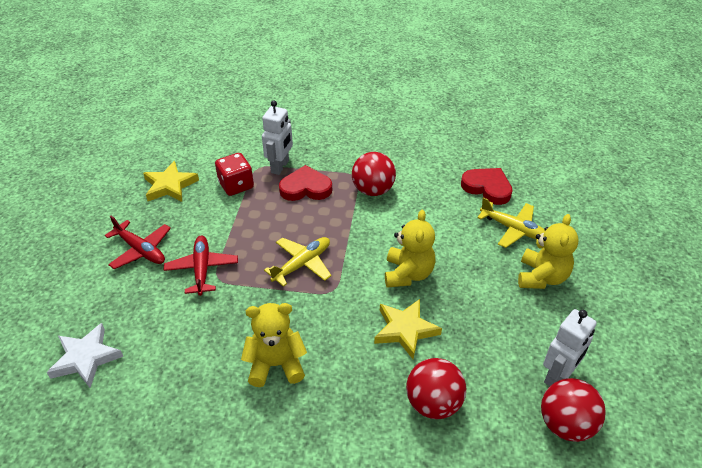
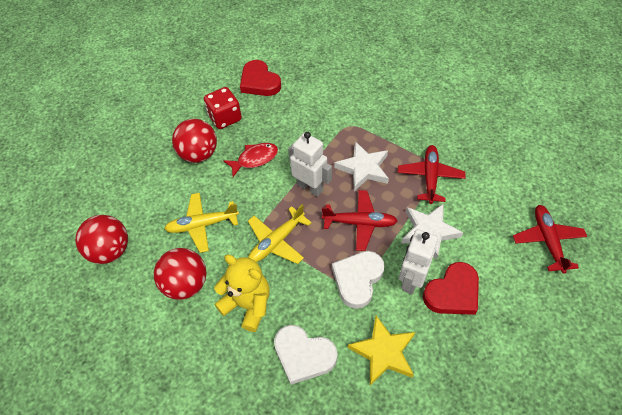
red fish: none = 0 -> [223,143,278,177] = 1
red plane: [105,216,171,269] [164,236,238,296] = 2 -> [322,190,397,251] [398,145,465,204] [513,205,587,274] = 3
white heart: none = 0 -> [274,325,338,385] [332,251,385,309] = 2
white star: [47,323,123,388] = 1 -> [334,141,389,191] [401,204,464,260] = 2
yellow star: [143,161,199,202] [374,299,442,359] = 2 -> [348,316,415,385] = 1
yellow teddy bear: [241,303,307,387] [385,210,436,288] [518,214,579,289] = 3 -> [214,254,270,332] = 1

